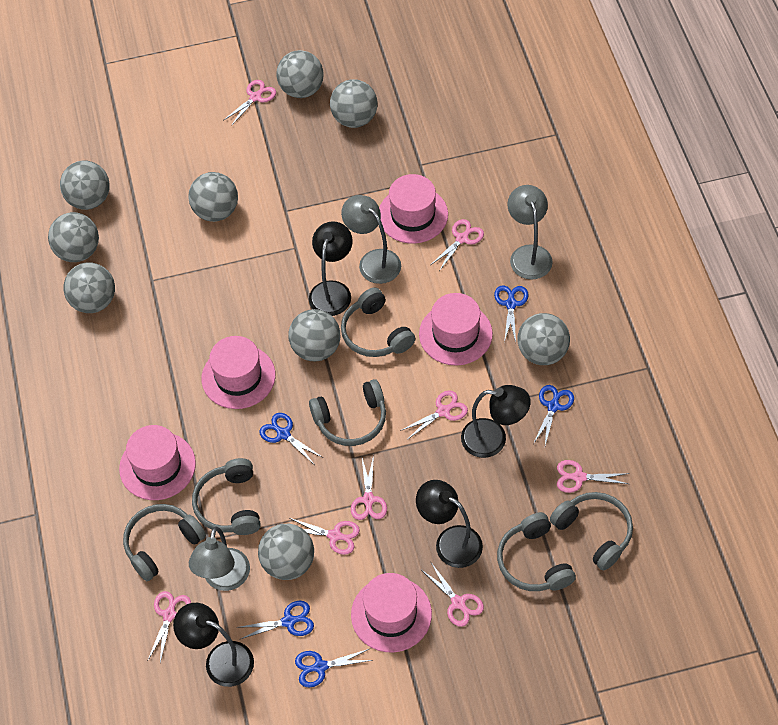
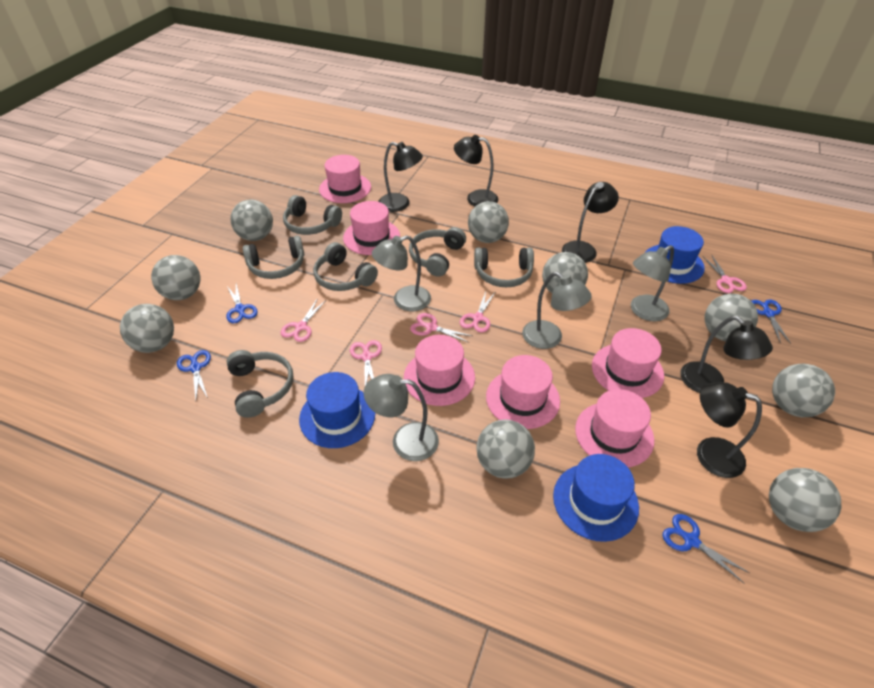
black lamp: [173,603,254,687] [309,221,353,316] [416,480,483,568] [461,385,531,458] = 4 -> [378,142,423,212] [454,135,498,206] [562,182,619,263] [680,316,773,393] [697,382,762,478] = 5
blue hat: none = 0 -> [299,372,375,448] [553,454,639,542] [645,226,705,284] = 3
blue scissors: [239,601,314,640] [260,413,323,465] [295,649,372,688] [494,285,528,342] [533,385,574,445] = 5 -> [177,350,211,400] [227,284,258,323] [662,514,750,583] [751,300,791,344] = 4
grey lamp: [189,527,250,591] [341,195,401,284] [507,185,553,280] = 3 -> [364,374,439,461] [372,235,431,311] [522,272,592,349] [631,245,674,321] = 4
pink hat: [119,425,196,500] [202,336,276,409] [351,573,432,652] [379,174,448,244] [419,293,493,366] = 5 -> [319,155,371,203] [343,201,400,255] [404,335,475,406] [486,355,560,429] [575,389,654,467] [592,328,664,398] = 6
pink scissors: [148,591,191,662] [223,80,276,126] [290,518,360,555] [351,455,387,520] [400,390,468,440] [422,563,484,627] [431,219,484,271] [557,460,629,493] = 8 -> [280,298,326,342] [350,340,382,385] [410,313,472,343] [460,291,495,333] [703,254,747,293] = 5

